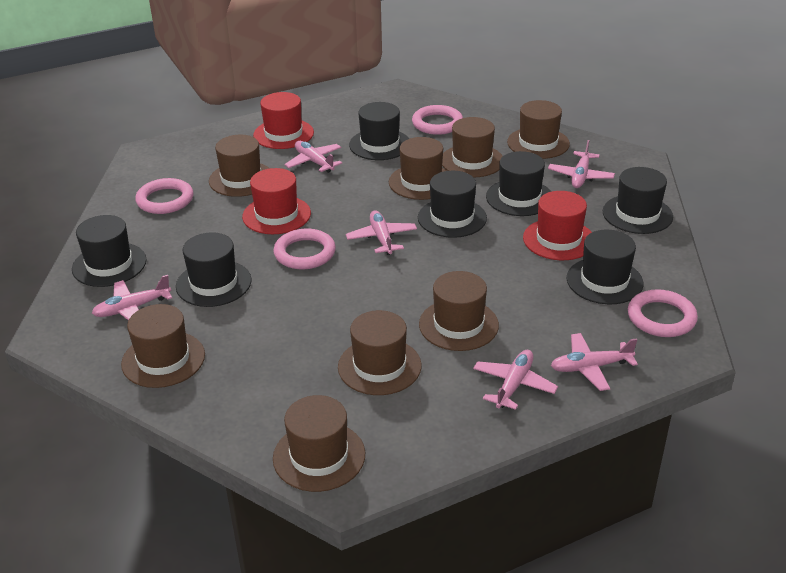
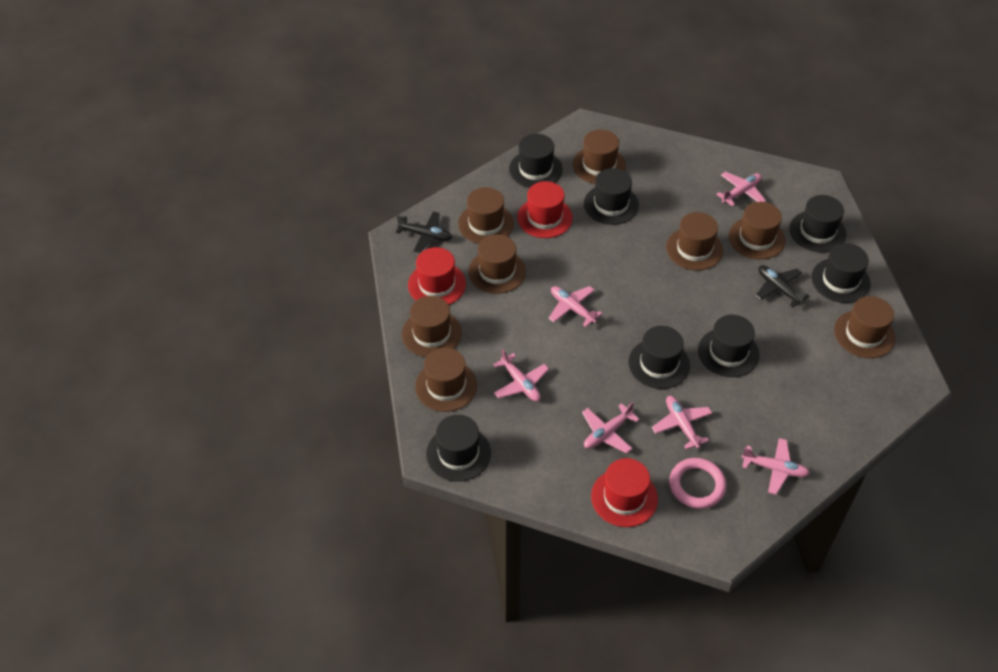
black plane: none = 0 -> [396,211,452,253] [756,265,809,308] = 2
pink ring: [135,178,193,214] [273,229,336,269] [412,105,463,135] [628,289,698,337] = 4 -> [669,458,726,509] = 1

